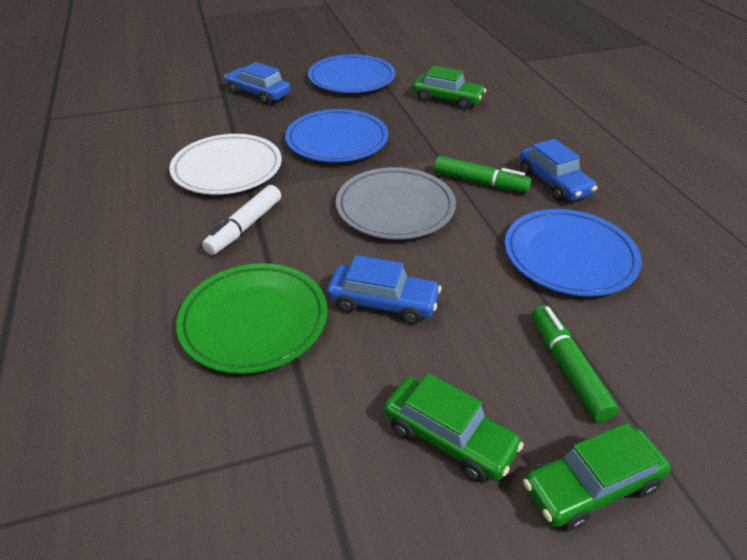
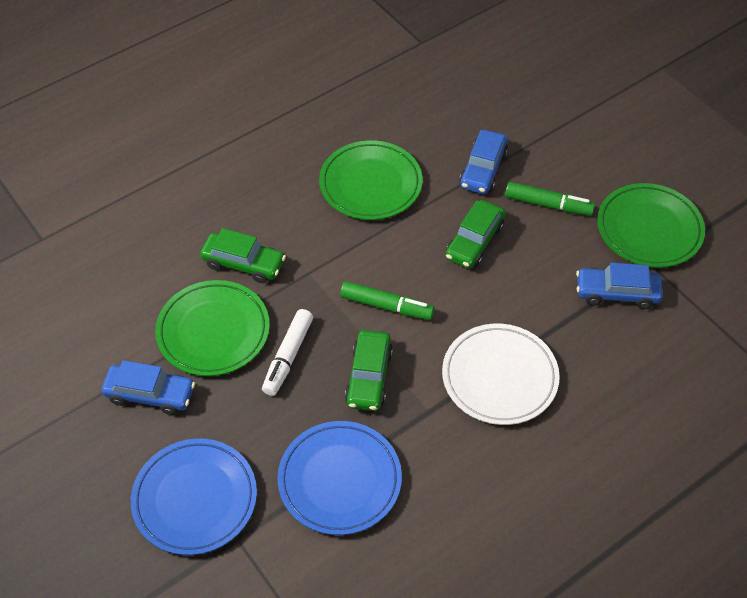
blue plate: [285,109,388,162] [308,54,395,93] [505,209,642,297] = 3 -> [131,439,257,555] [277,421,402,535] = 2
green plate: [176,263,327,374] = 1 -> [155,280,270,376] [319,140,422,220] [597,183,705,268] = 3
grey plate: [336,167,456,239] = 1 -> none = 0

